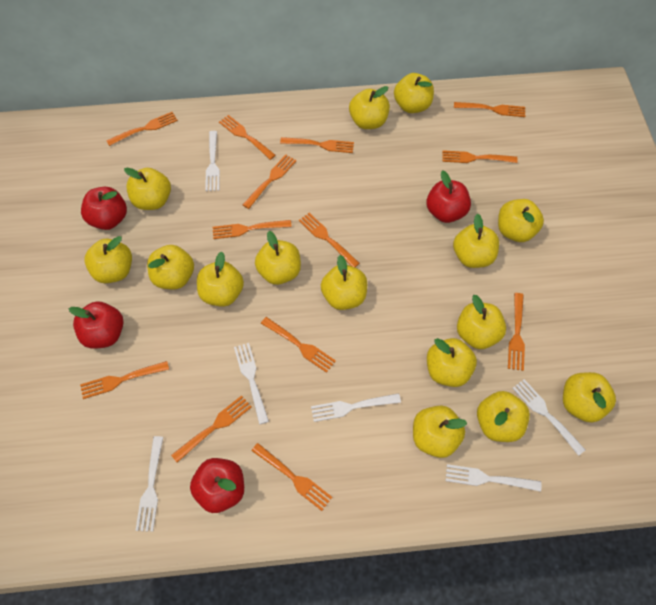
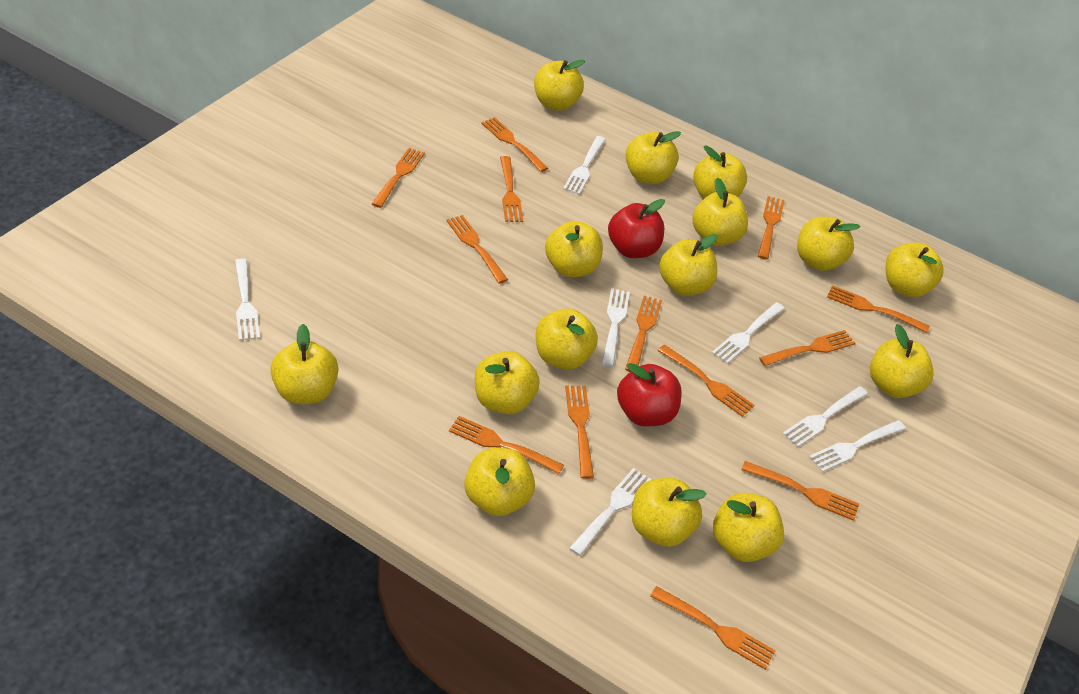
red apple: [69,301,124,349] [81,187,127,230] [190,458,244,513] [426,170,471,223] = 4 -> [608,199,665,258] [617,363,682,426] = 2
white fork: [135,436,164,532] [205,131,220,191] [234,343,269,424] [311,393,401,422] [446,464,541,492] [512,379,585,456] = 6 -> [235,258,260,341] [563,136,606,194] [569,468,651,556] [602,288,630,367] [712,302,785,364] [783,386,868,447] [809,420,906,472] = 7

